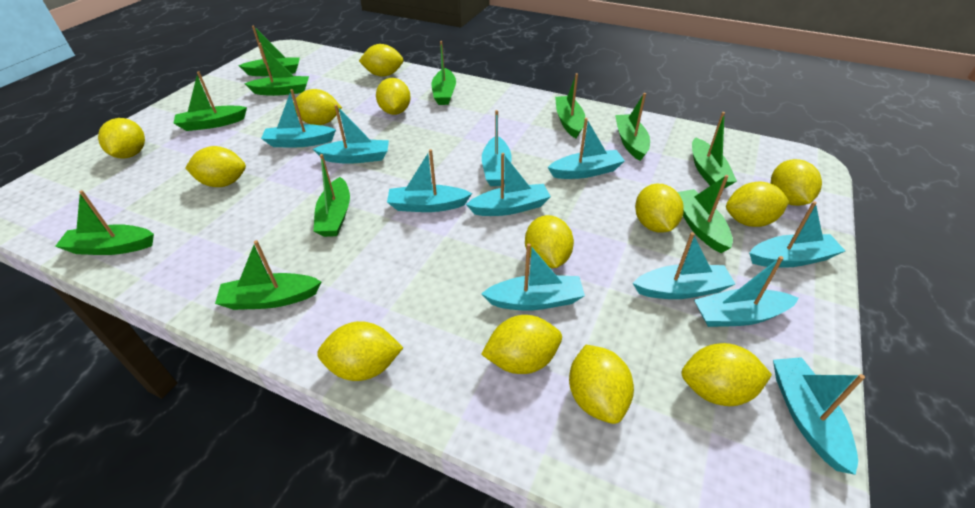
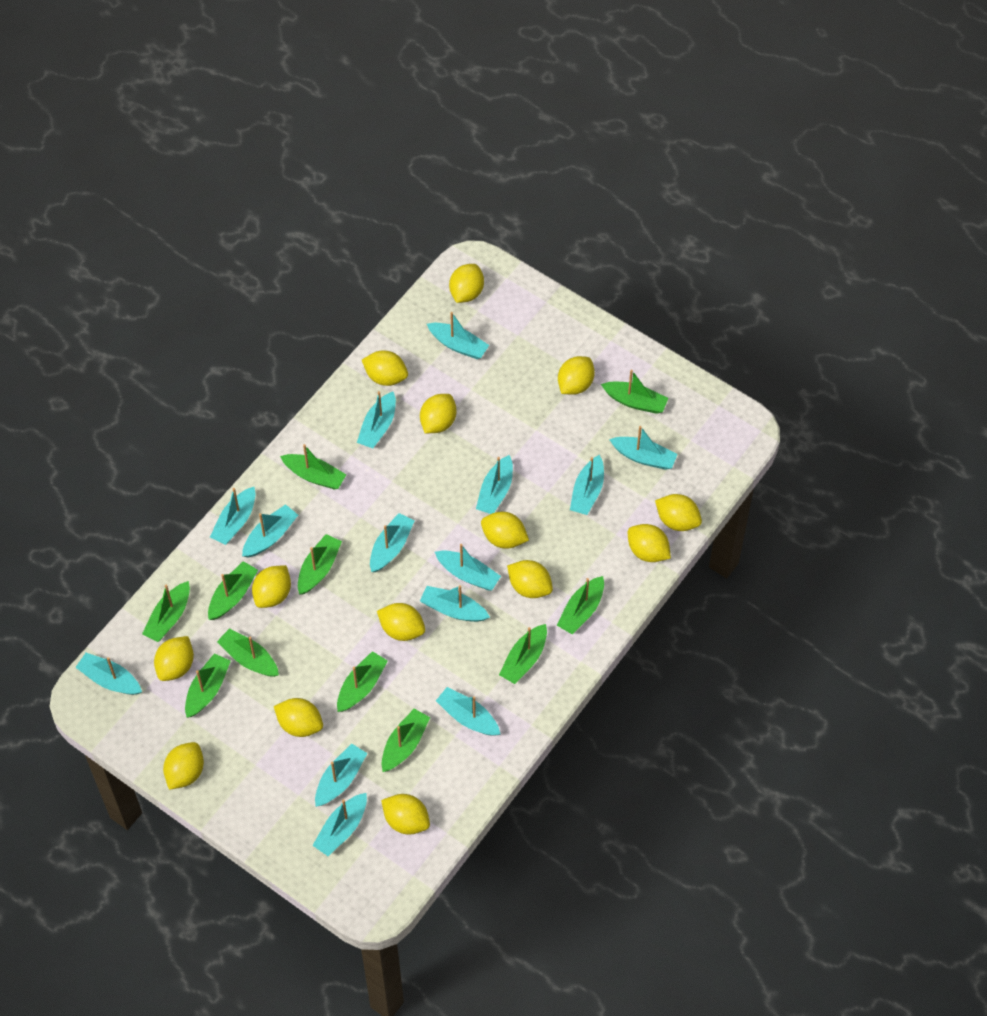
turquoise boat: [261,89,336,147] [313,105,389,164] [387,149,472,212] [466,153,551,216] [481,243,585,311] [482,110,512,186] [547,118,625,179] [633,232,735,299] [694,256,799,327] [749,201,845,268] [773,357,865,475] = 11 -> [75,653,142,695] [210,487,256,545] [242,504,298,557] [312,793,367,856] [315,744,367,807] [357,391,396,448] [370,513,415,572] [420,585,490,622] [427,312,489,359] [435,544,501,591] [436,687,501,736] [476,455,513,514] [570,455,604,515] [609,426,678,470] = 14
yellow lemon: [98,118,145,159] [185,146,246,187] [293,89,342,125] [317,321,403,381] [359,44,403,77] [376,78,411,115] [481,315,562,374] [525,215,574,268] [569,345,634,424] [635,184,684,233] [682,343,772,406] [726,182,789,227] [771,159,822,206] = 13 -> [154,636,194,681] [163,742,204,790] [252,565,291,608] [274,698,323,737] [362,350,408,386] [377,603,425,641] [381,794,430,835] [420,394,457,433] [449,264,484,303] [481,512,529,549] [507,560,553,598] [558,356,595,395] [628,524,671,562] [655,494,702,531] = 14

